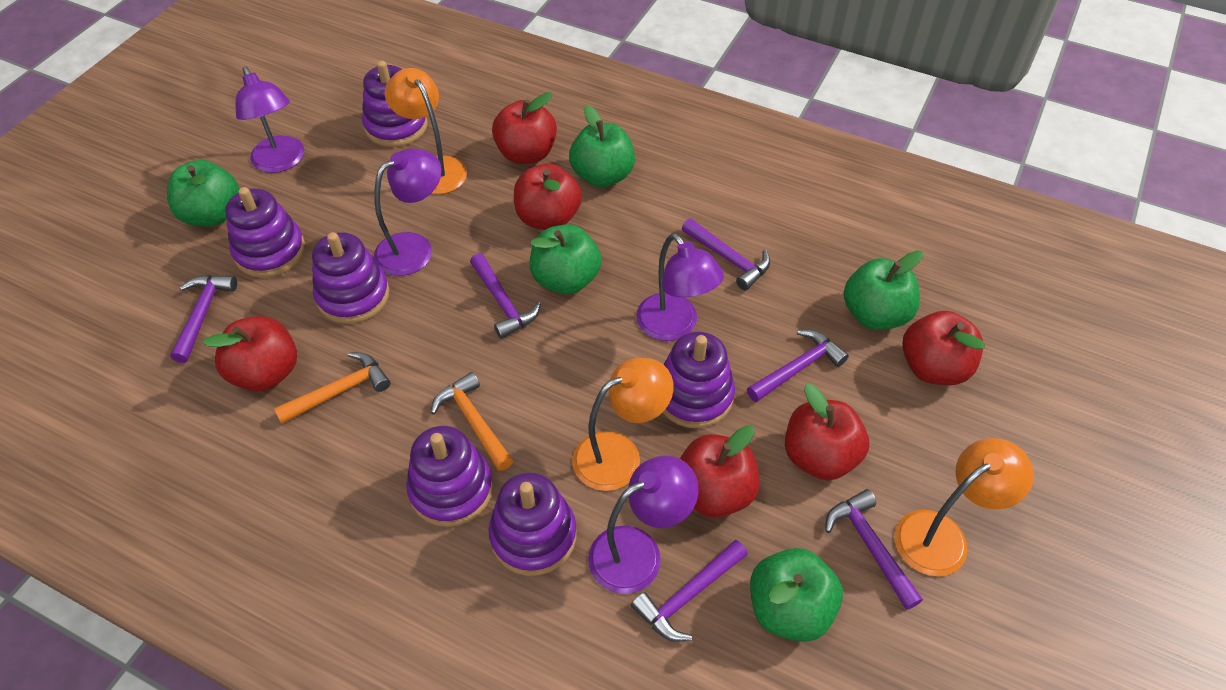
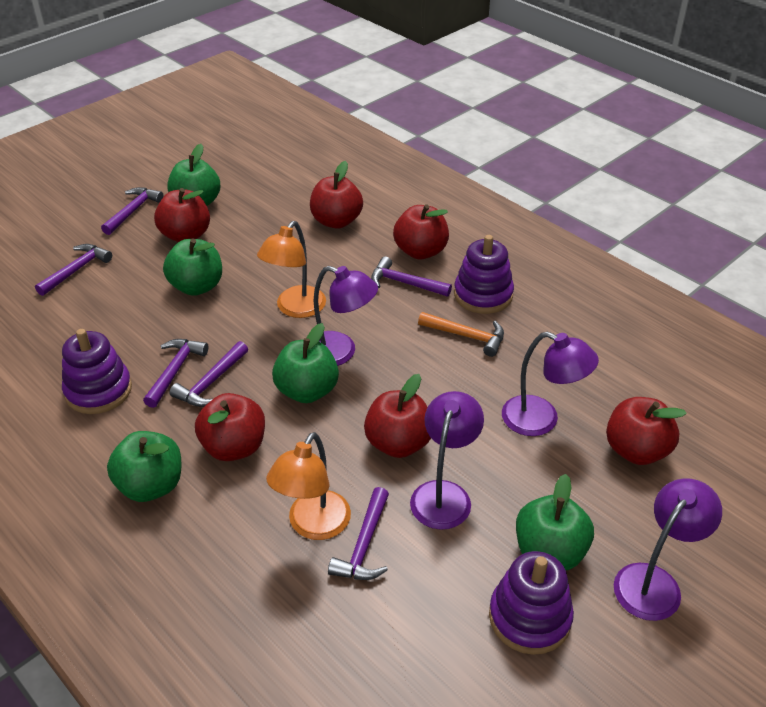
orange hammer: [274,352,390,424] [431,372,513,471] = 2 -> [418,312,504,357] = 1
orange lamp: [385,68,467,194] [572,358,674,491] [894,438,1034,576] = 3 -> [257,221,326,318] [266,432,351,540] = 2
purple stacking toy: [225,187,305,278] [312,232,390,324] [362,61,428,147] [406,426,493,527] [488,473,577,576] [662,332,735,428] = 6 -> [62,329,132,414] [454,235,514,314] [489,551,574,655] = 3

